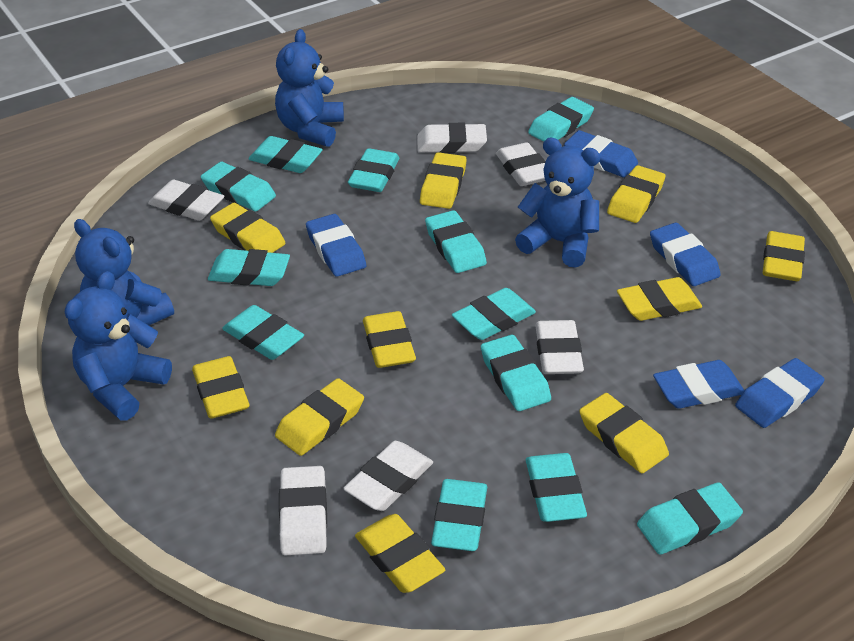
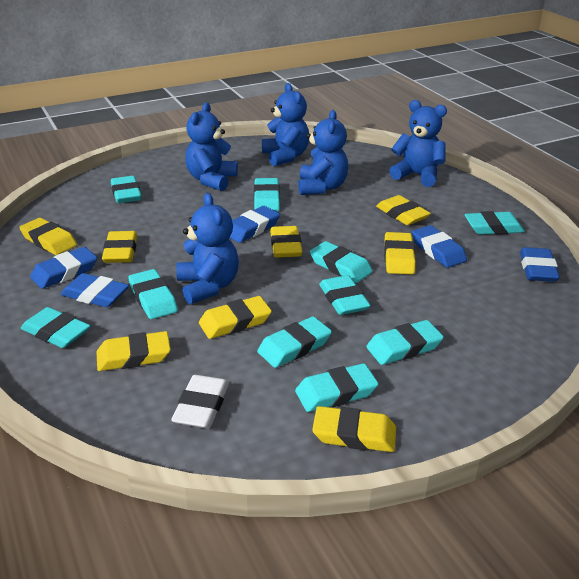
blue teddy bear: [65,271,172,421] [74,219,174,325] [275,29,344,147] [515,138,600,268] = 4 -> [176,193,239,304] [185,102,238,191] [262,83,309,166] [298,110,349,195] [389,100,447,187] = 5
turquoise eraser: [201,162,276,211] [208,249,290,286] [222,305,304,360] [249,136,323,173] [348,148,400,192] [425,210,487,273] [431,479,487,551] [452,288,536,340] [481,335,551,411] [526,453,587,522] [528,97,594,142] [637,482,743,555] = 12 -> [21,307,90,348] [111,176,142,203] [128,269,178,319] [254,178,280,212] [257,316,332,368] [295,363,379,412] [310,241,373,283] [319,275,371,315] [366,320,444,365] [465,211,525,235] = 10
white eraser: [148,180,224,221] [279,466,327,555] [343,441,433,511] [417,123,487,153] [496,142,546,186] [535,320,584,374] = 6 -> [171,375,229,429] = 1
yellow eraser: [192,356,250,418] [210,203,285,253] [275,378,364,456] [355,514,445,593] [363,311,416,368] [420,152,467,209] [579,393,669,473] [607,165,666,223] [617,277,702,321] [763,231,805,281] = 10 -> [19,218,77,255] [96,331,171,371] [102,231,137,263] [199,296,272,339] [270,226,303,257] [312,406,396,452] [376,195,431,225] [384,232,416,274] = 8

